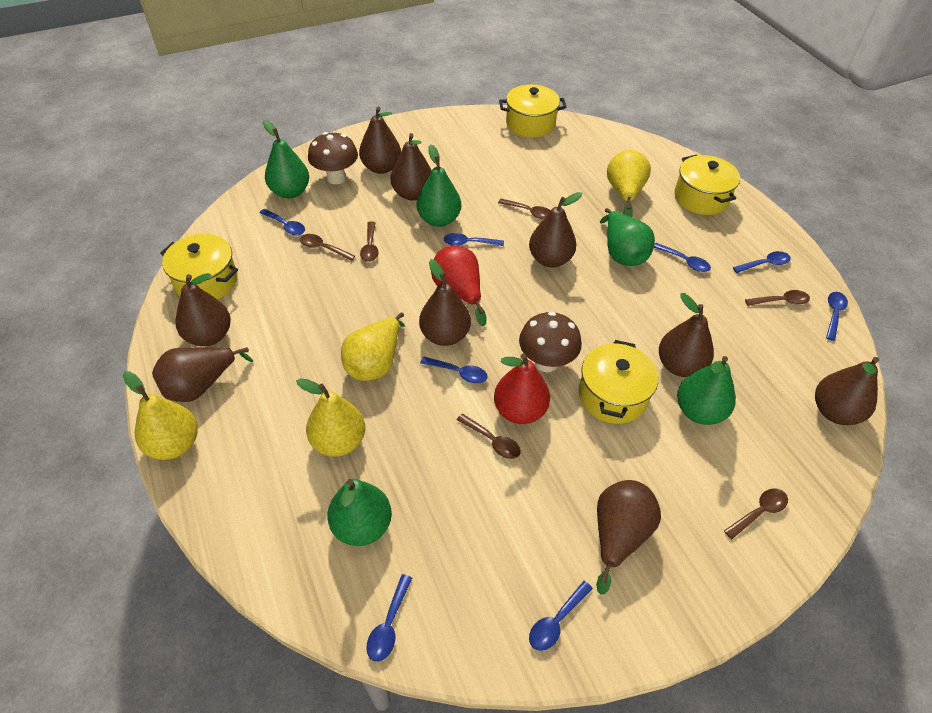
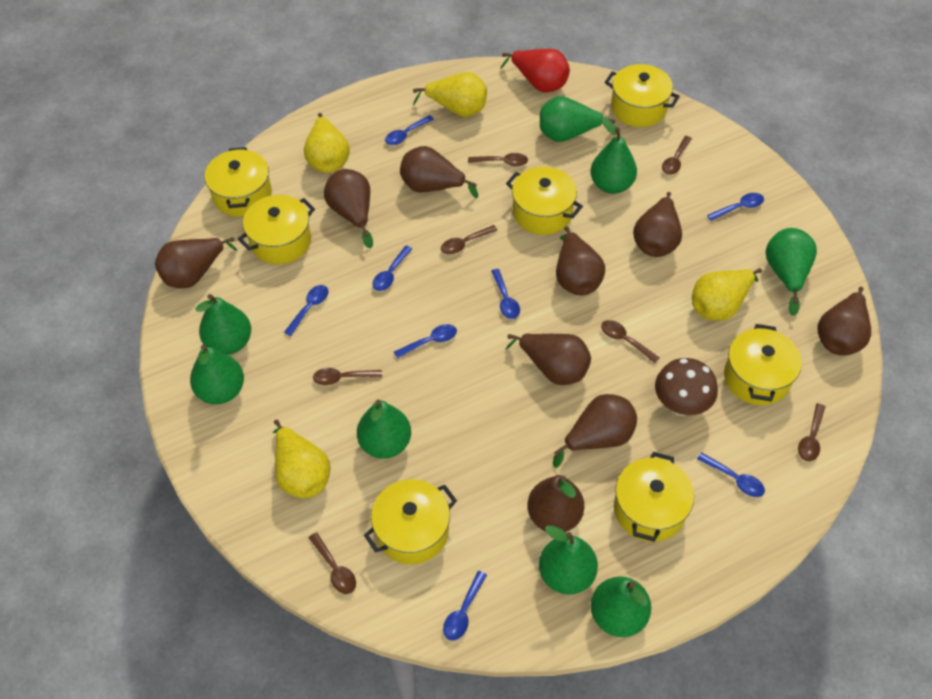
brown mushroom: [308,132,358,184] [519,312,582,372] = 2 -> [655,358,718,416] = 1
brown spoon: [300,234,355,261] [360,221,379,262] [457,414,521,459] [498,199,551,219] [724,488,788,539] [745,290,810,306] = 6 -> [309,532,356,594] [313,368,382,385] [441,225,498,254] [468,153,528,167] [601,320,660,363] [662,136,692,175] [798,403,825,462] = 7
green pear: [263,120,309,198] [327,479,392,546] [417,144,461,227] [600,208,655,266] [677,356,736,425] = 5 -> [190,345,244,404] [196,294,251,355] [357,400,411,459] [539,525,598,595] [540,96,615,142] [590,118,637,194] [591,576,651,637] [766,228,817,316] = 8
red pear: [431,246,487,326] [494,354,550,424] = 2 -> [500,49,570,92] = 1
yellow pot: [160,234,238,300] [499,84,566,138] [579,340,658,424] [674,155,740,215] = 4 -> [205,147,272,217] [238,195,315,264] [364,479,457,564] [506,167,583,235] [605,64,680,127] [614,452,694,542] [724,324,802,405] = 7

